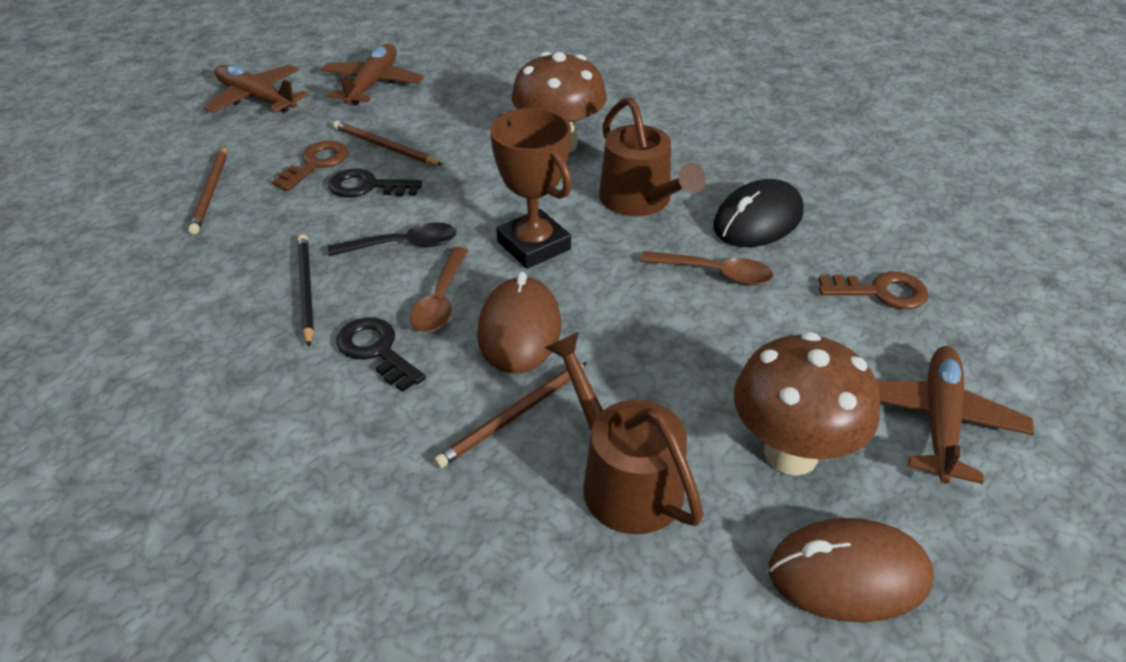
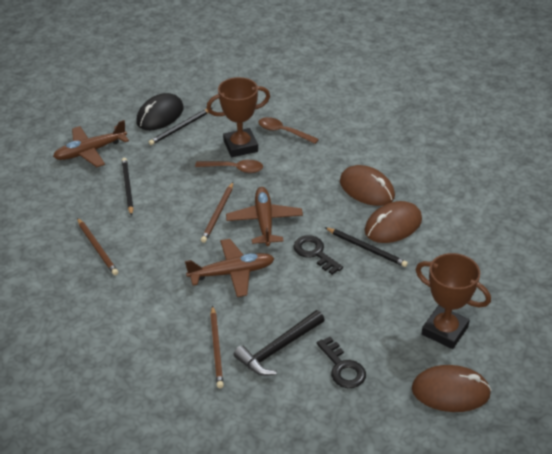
black hammer: none = 0 -> [234,310,325,376] = 1
black pencil: [297,234,314,347] = 1 -> [122,158,134,216] [149,108,212,145] [325,227,408,267] = 3
black spoon: [328,222,456,256] = 1 -> none = 0
brown key: [272,141,349,191] [818,272,929,309] = 2 -> none = 0
brown mouse: [477,272,561,374] [769,518,934,622] = 2 -> [340,165,395,206] [365,201,422,243] [412,365,491,412] = 3
brown mushroom: [512,52,607,152] [734,332,880,475] = 2 -> none = 0
brown trophy: [490,108,572,269] = 1 -> [207,77,270,157] [416,253,491,349] = 2
brown watering can: [545,332,704,534] [599,97,706,216] = 2 -> none = 0

